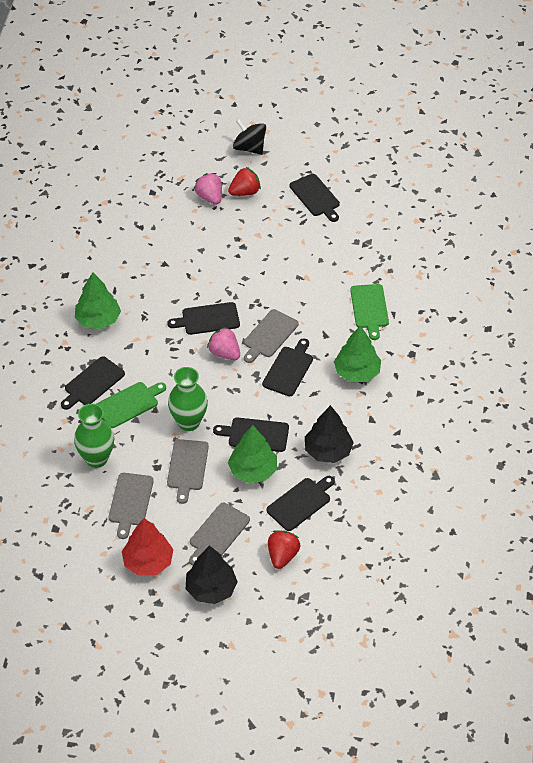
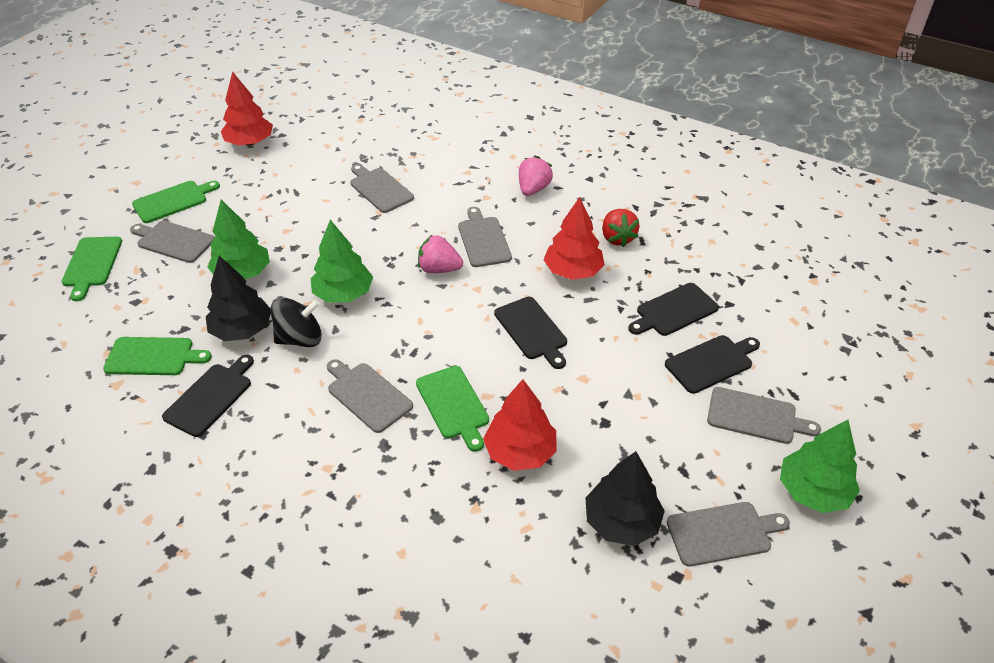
black cutting board: [61,356,125,410] [167,302,240,335] [213,418,289,452] [262,338,313,396] [266,476,335,531] [289,174,340,222] = 6 -> [162,355,254,437] [494,297,567,369] [628,283,719,336] [665,335,760,394] = 4
green cutting board: [97,382,166,428] [350,284,389,340] = 2 -> [62,237,122,301] [103,337,212,375] [132,181,220,223] [416,366,489,452] = 4
green vase: [74,404,114,468] [168,367,208,431] = 2 -> none = 0
grey cutting board: [109,473,154,539] [167,439,209,504] [189,503,250,566] [244,309,299,363] = 4 -> [130,221,214,263] [327,359,413,433] [350,164,414,213] [458,207,512,267] [667,502,790,567] [707,387,821,444] = 6
red strawberry: [228,167,261,196] [268,530,300,569] = 2 -> [602,209,639,247] = 1
red tree: [122,518,174,576] = 1 -> [221,71,273,146] [483,379,557,471] [543,197,605,280] = 3

